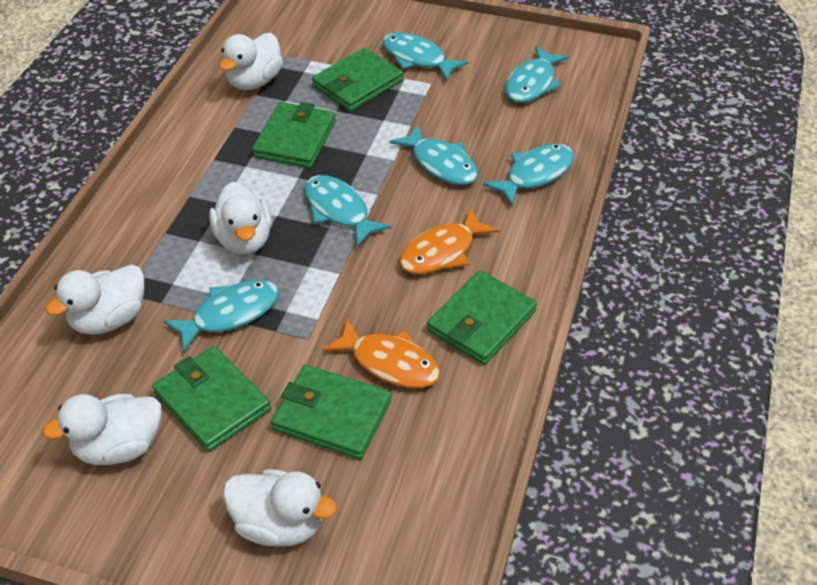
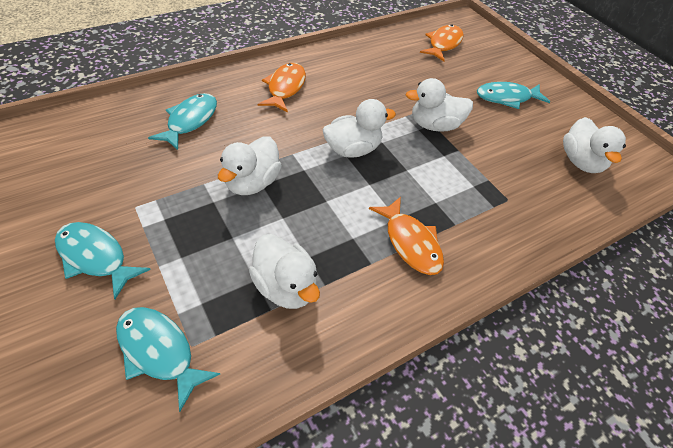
green wallet: [153,346,271,452] [252,102,336,168] [271,364,391,460] [312,48,403,112] [427,270,537,365] = 5 -> none = 0
orange fish: [322,318,441,388] [399,208,500,274] = 2 -> [258,63,306,113] [369,196,444,275] [420,24,464,61] = 3
turquoise fish: [163,280,279,352] [304,175,392,247] [382,32,469,81] [390,124,478,185] [483,144,574,206] [505,46,569,103] = 6 -> [55,222,151,299] [116,307,220,412] [148,93,217,150] [477,82,550,109] = 4

